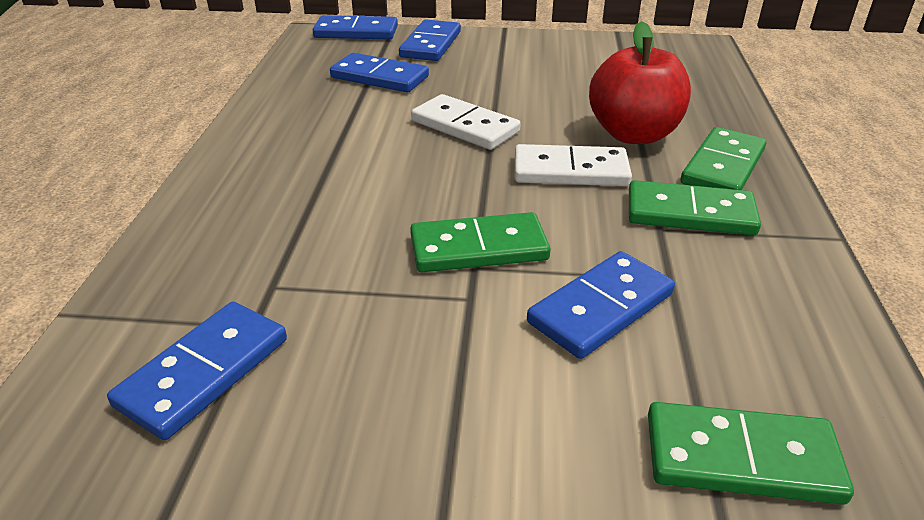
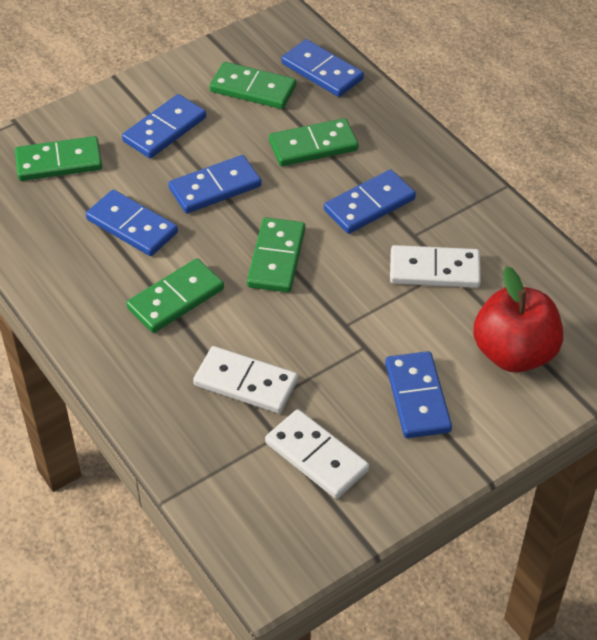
blue domino: [107,302,287,440] [313,15,398,40] [330,53,429,92] [399,19,461,61] [527,251,675,359] = 5 -> [86,190,178,256] [122,94,206,158] [168,155,262,213] [281,39,364,97] [324,169,416,234] [385,351,452,438] = 6
green domino: [410,212,551,272] [629,180,761,235] [648,402,854,505] [681,127,766,190] = 4 -> [15,136,102,181] [126,258,224,333] [210,62,296,109] [247,217,305,292] [269,118,358,166] = 5
white domino: [411,94,521,150] [515,144,632,186] = 2 -> [193,346,298,414] [265,409,369,499] [390,245,481,288] = 3

